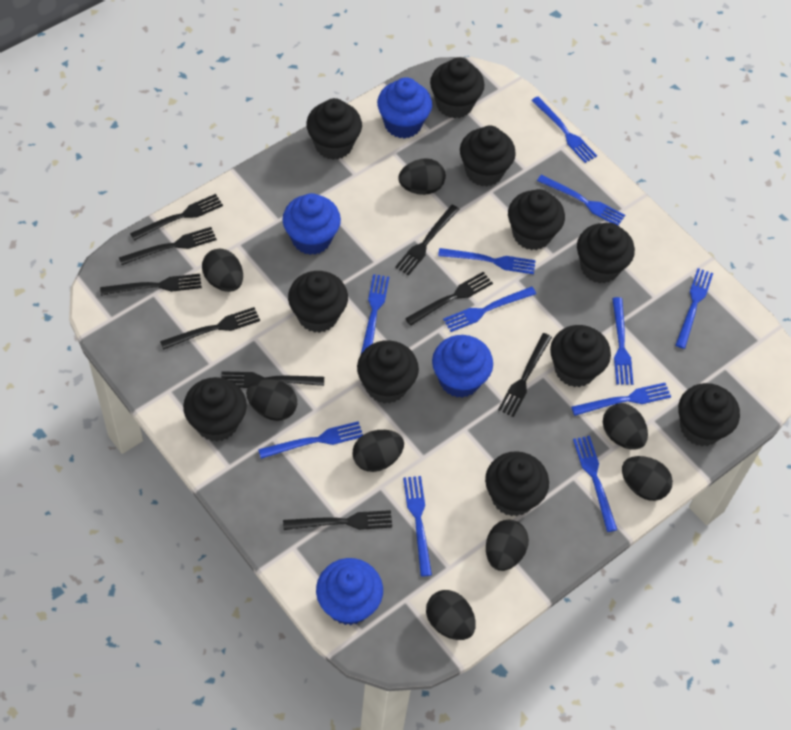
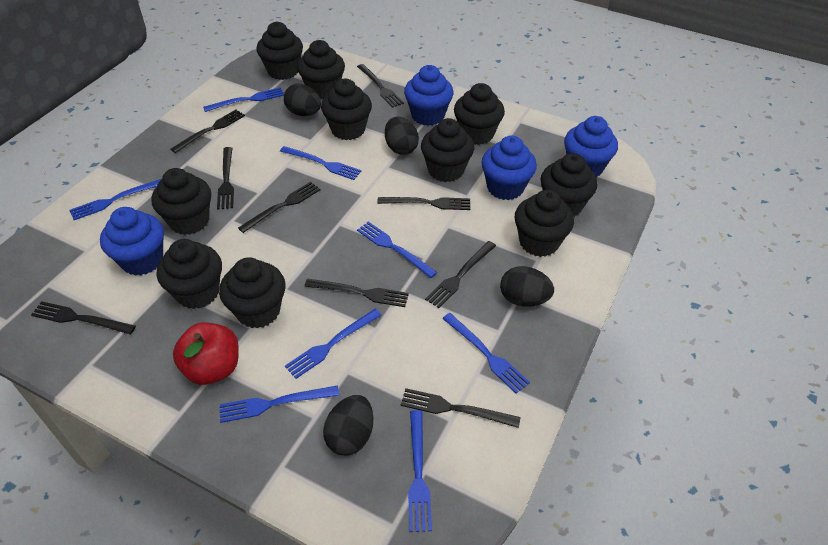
black cupcake: [183,377,247,442] [288,271,348,333] [306,98,362,160] [357,340,419,404] [430,57,485,118] [460,126,516,187] [485,451,549,516] [508,189,565,250] [550,325,611,387] [577,223,635,283] [678,383,740,446] = 11 -> [151,168,211,235] [157,239,222,309] [219,257,285,328] [257,22,303,80] [297,40,345,99] [321,79,372,140] [421,118,474,182] [454,83,505,145] [515,189,574,257] [540,153,597,217] = 10
black egg: [202,249,243,292] [246,379,297,421] [352,430,404,472] [398,158,446,195] [426,590,476,640] [486,520,529,571] [603,403,648,450] [622,456,673,501] = 8 -> [284,84,321,116] [323,395,373,455] [385,117,419,155] [500,266,554,307] = 4
blue fork: [258,421,363,459] [360,274,389,356] [403,476,432,576] [438,248,536,274] [443,286,536,332] [531,97,597,163] [537,174,625,226] [571,383,671,416] [573,436,618,532] [612,297,633,385] [676,268,713,349] = 11 -> [69,179,161,220] [203,87,284,112] [219,385,339,423] [280,146,361,180] [285,309,381,379] [357,221,437,278] [408,410,432,532] [442,313,530,394] = 8
red apple: none = 0 -> [173,323,239,385] = 1

